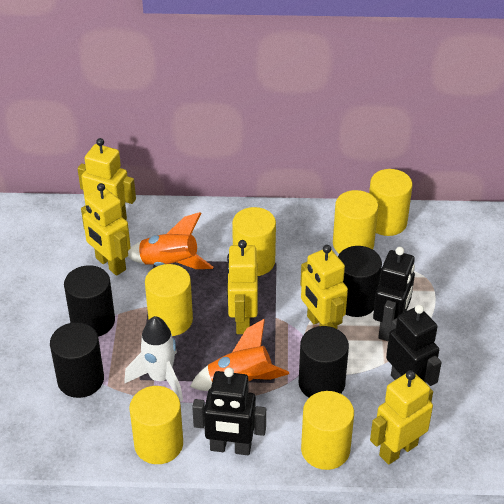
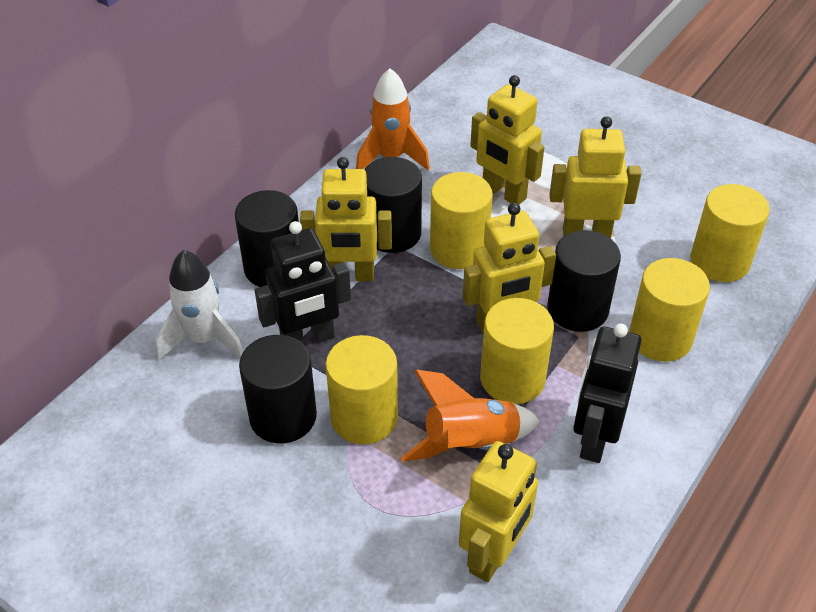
black robot: [192,367,266,455] [373,247,415,341] [386,305,442,386] = 3 -> [255,221,351,345] [574,323,642,463] = 2
yellow cylinder: [129,386,183,464] [145,264,193,336] [232,207,276,276] [301,391,354,470] [333,190,378,254] [369,169,412,236] = 6 -> [326,335,398,444] [430,172,493,269] [480,298,554,404] [629,258,710,362] [690,184,770,282] = 5

